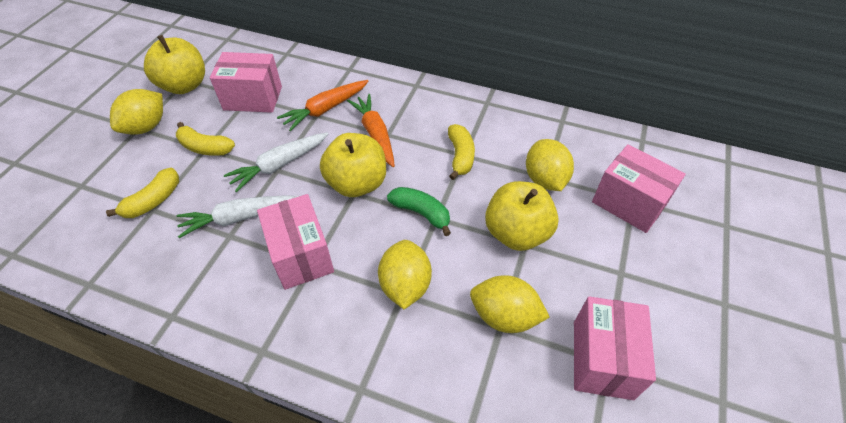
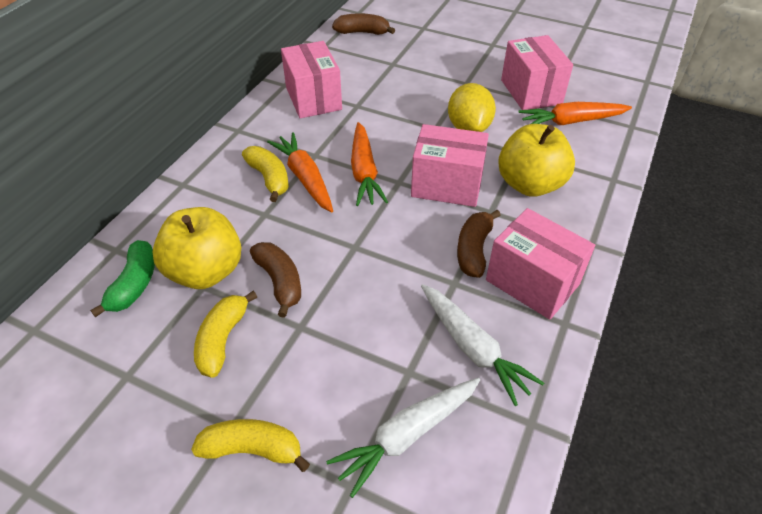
brown banana: none = 0 -> [250,242,301,318] [332,13,395,35] [457,210,500,278] = 3
orange carrot: [277,80,369,131] [347,94,395,167] = 2 -> [267,132,333,212] [351,122,388,206] [518,102,632,125] = 3
yellow apple: [144,35,205,94] [320,133,386,197] [485,181,559,251] = 3 -> [153,207,241,289] [498,124,575,197] = 2
yellow lemon: [110,89,163,135] [378,240,432,309] [470,275,550,333] [526,139,574,191] = 4 -> [448,83,496,132] = 1

